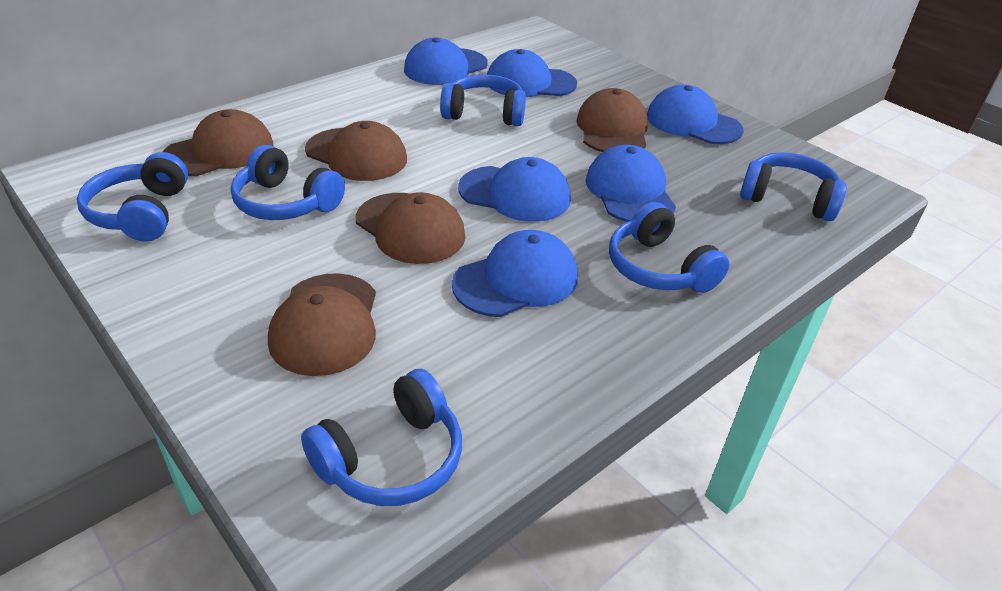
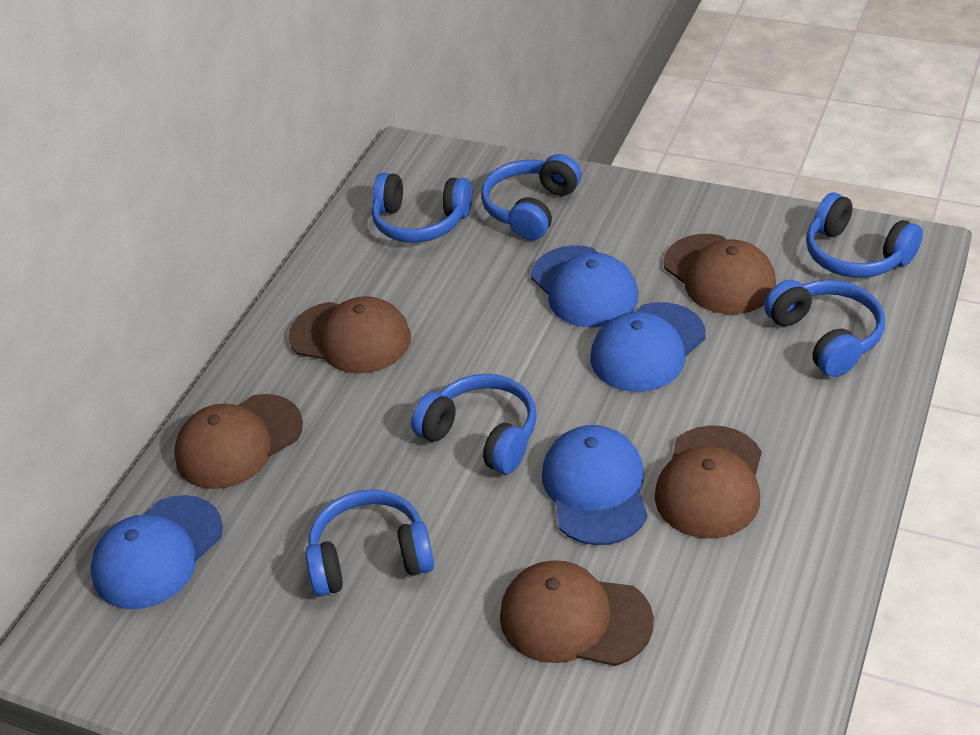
blue cap: [404,37,488,85] [452,230,578,317] [458,157,571,222] [487,49,577,97] [586,145,676,222] [647,85,743,144] = 6 -> [91,495,223,609] [531,245,639,328] [542,425,647,545] [590,302,706,392] = 4

